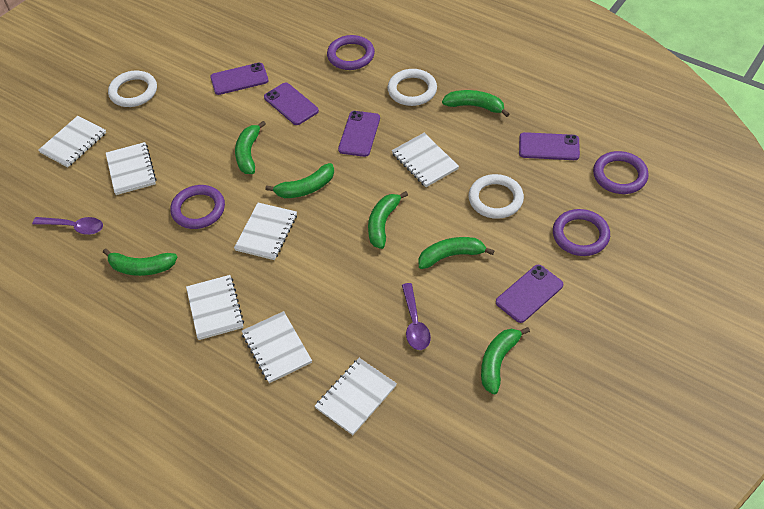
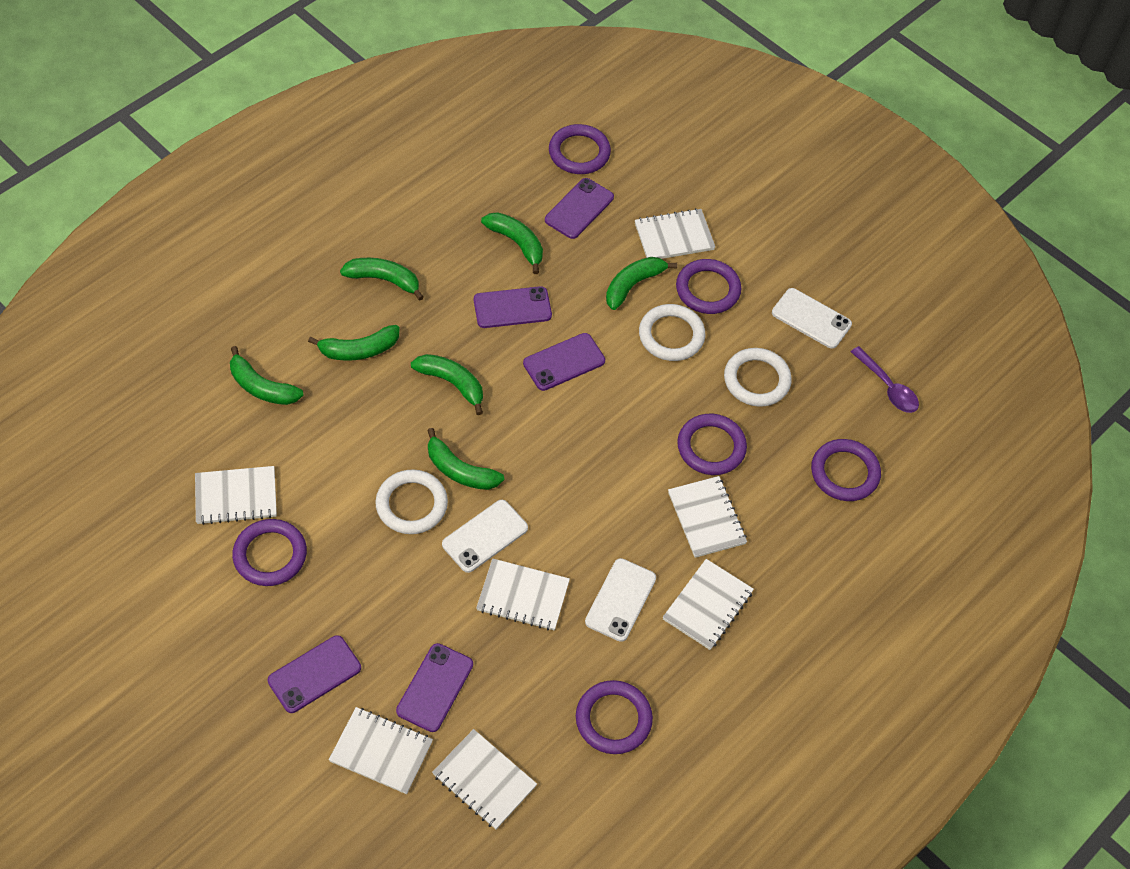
purple ring: [170,185,225,229] [327,35,375,70] [553,209,610,256] [593,151,649,194] = 4 -> [232,519,307,586] [549,124,611,174] [576,680,653,754] [676,259,741,314] [677,414,747,475] [811,439,881,501] = 6
purple spoon: [32,217,103,235] [402,283,431,350] = 2 -> [851,346,919,413] = 1
white phone: none = 0 -> [442,500,528,573] [585,558,656,642] [772,288,852,349] = 3

